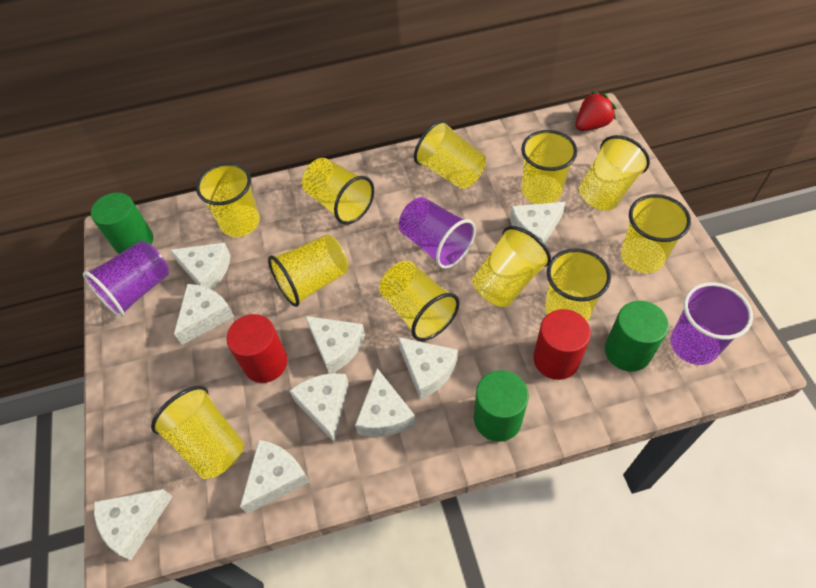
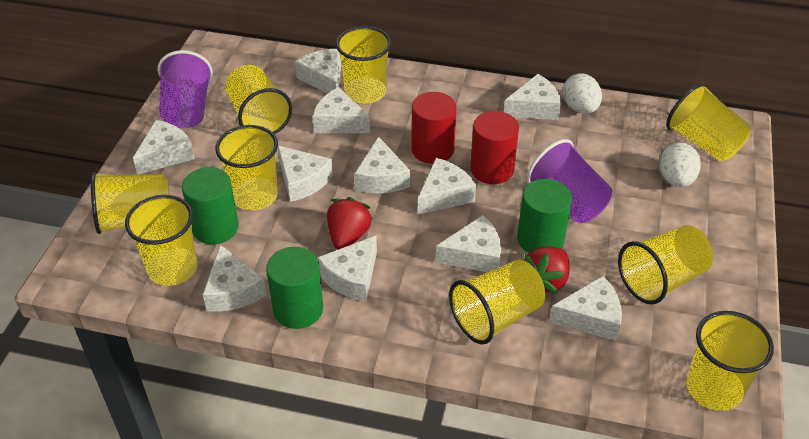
purple cup: [83,241,169,317] [399,197,476,269] [670,282,753,365] = 3 -> [157,50,213,128] [527,139,612,223] = 2
red strawberry: [576,91,616,131] = 1 -> [327,197,373,250] [524,246,570,294] = 2
white cheese: [94,489,173,560] [170,243,231,290] [174,284,235,345] [240,440,309,513] [289,373,349,442] [305,316,365,374] [355,368,416,437] [398,337,458,400] [510,202,566,244] = 9 -> [133,120,195,175] [203,245,267,312] [278,145,333,202] [295,49,341,94] [313,87,370,133] [317,236,377,301] [355,136,410,193] [418,158,476,214] [435,215,501,272] [504,74,561,120] [549,276,622,341] = 11
white egg: none = 0 -> [563,73,602,114] [660,142,701,187] = 2
yellow cup: [151,386,244,479] [196,163,260,237] [268,234,349,307] [302,158,374,225] [379,261,460,341] [414,120,486,189] [472,226,551,307] [521,130,577,204] [545,248,611,321] [579,135,650,211] [621,194,691,273] = 11 -> [91,172,170,234] [125,195,197,286] [215,125,278,210] [225,65,292,134] [336,26,391,104] [449,260,545,344] [618,225,713,305] [666,83,751,161] [687,311,774,411] = 9

